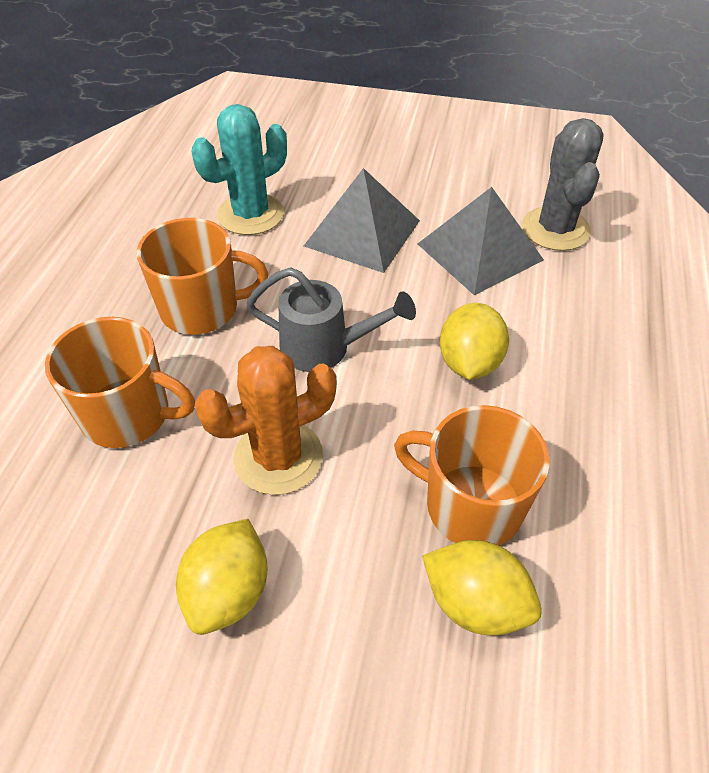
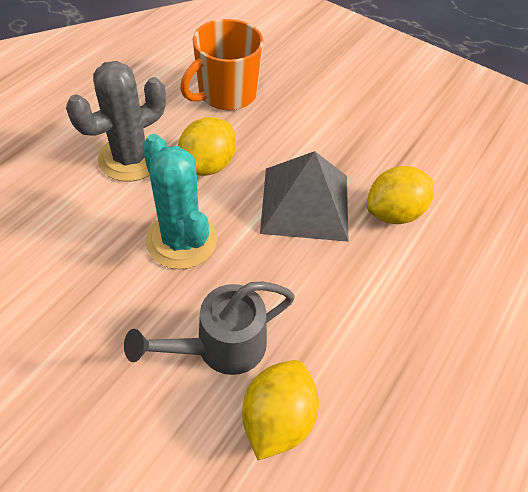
grey pyramid: [304,168,420,273] [418,187,544,296] = 2 -> [260,151,349,242] = 1
orange cactus: [195,346,337,495] = 1 -> none = 0
orange mug: [45,317,195,448] [137,218,268,335] [394,405,550,546] = 3 -> [180,19,264,110] = 1

